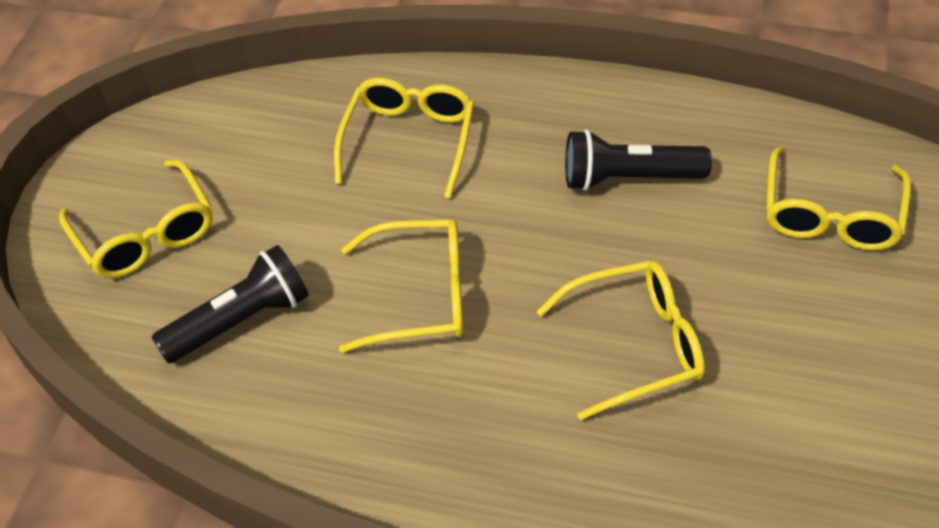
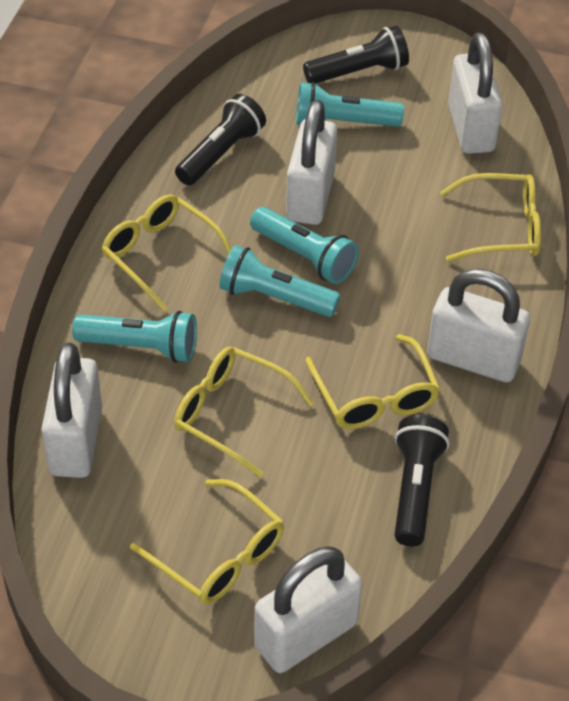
black flashlight: [152,245,309,363] [565,130,712,191] = 2 -> [175,94,266,185] [303,26,409,84] [394,415,449,546] = 3
turquoise flashlight: none = 0 -> [72,311,197,363] [219,245,340,317] [250,207,359,284] [296,82,404,127] = 4
white padlock: none = 0 -> [41,342,102,478] [255,546,362,673] [286,100,337,225] [427,269,530,383] [448,32,503,154] = 5

